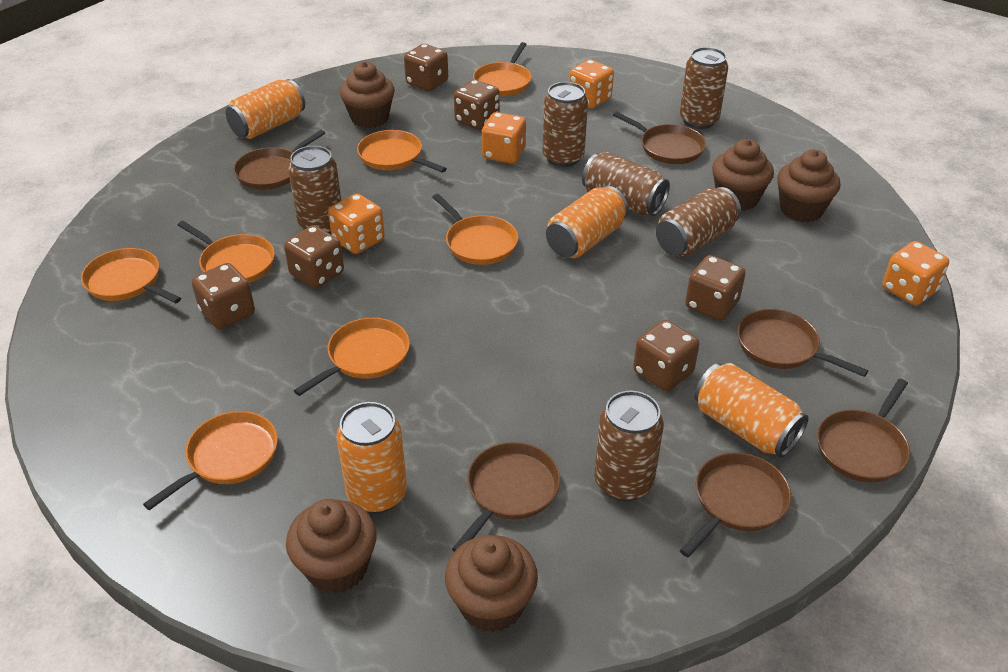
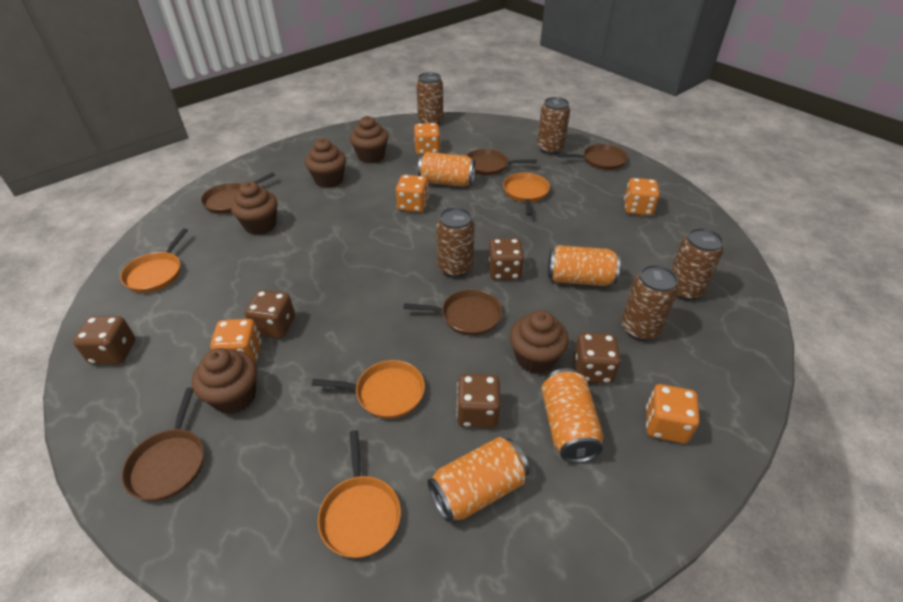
brown can: [288,146,341,234] [543,82,588,167] [582,152,670,216] [594,391,664,501] [656,187,741,257] [680,47,728,129] = 6 -> [416,72,443,125] [436,207,475,278] [537,97,570,155] [621,265,678,341] [671,228,724,300] = 5
brown dice: [192,263,255,329] [284,225,344,289] [404,44,448,91] [454,79,500,130] [633,320,699,391] [685,255,746,320] = 6 -> [73,316,136,364] [245,290,295,339] [457,374,501,428] [488,238,524,280] [574,333,621,384] = 5
brown pan: [233,130,325,190] [452,442,561,552] [613,111,706,164] [680,453,791,557] [737,309,868,377] [817,379,910,483] = 6 -> [122,388,204,501] [201,172,275,214] [403,289,502,336] [466,149,537,176] [557,144,628,170] = 5
orange dice: [328,194,385,254] [482,112,526,164] [569,59,614,108] [882,241,949,306] = 4 -> [210,319,261,363] [396,175,429,212] [414,123,441,155] [624,178,660,216] [646,384,700,443] = 5
orange pan: [81,248,181,304] [143,411,278,510] [178,221,275,283] [294,318,410,396] [357,130,447,173] [432,194,518,265] [473,42,531,96] = 7 -> [120,228,188,293] [312,360,425,419] [318,430,401,558] [503,173,550,216] = 4

